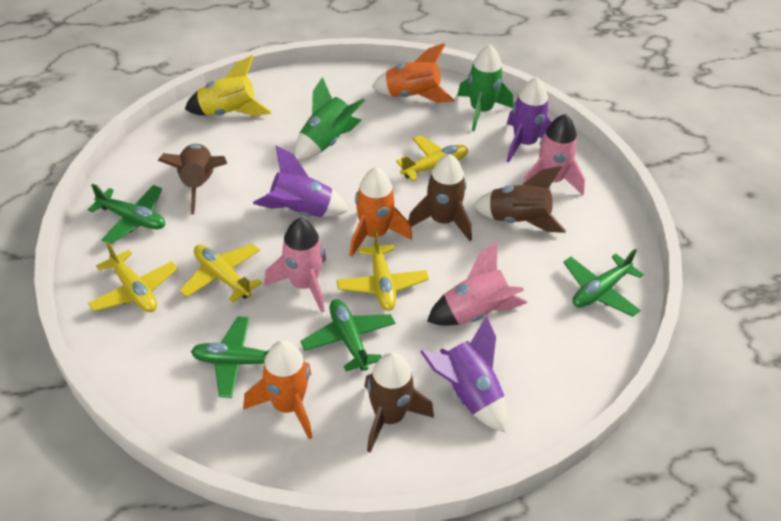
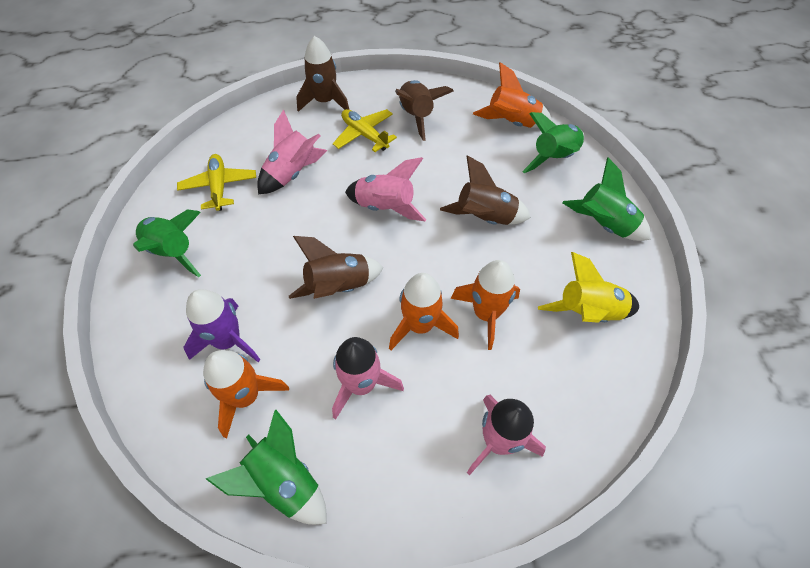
green plane: [88,184,165,244] [191,317,270,398] [301,299,395,372] [563,249,643,317] = 4 -> none = 0
green rocket: [295,77,365,160] [457,45,513,131] = 2 -> [133,209,201,277] [206,410,326,525] [522,112,585,173] [562,157,651,241] = 4
orange rocket: [243,340,312,439] [350,167,412,257] [372,43,455,103] = 3 -> [203,350,289,438] [389,273,459,350] [451,260,520,350] [473,62,552,128] = 4
pink rocket: [264,218,326,313] [427,241,528,326] [523,114,585,195] = 3 -> [257,109,327,194] [332,337,404,420] [345,157,427,222] [467,395,546,476] = 4
purple rocket: [253,145,349,217] [420,316,507,432] [507,77,552,162] = 3 -> [183,289,260,362] = 1
yellow plane: [88,242,178,312] [179,244,262,303] [337,231,429,311] [396,135,468,181] = 4 -> [177,154,256,211] [333,109,397,152] = 2

